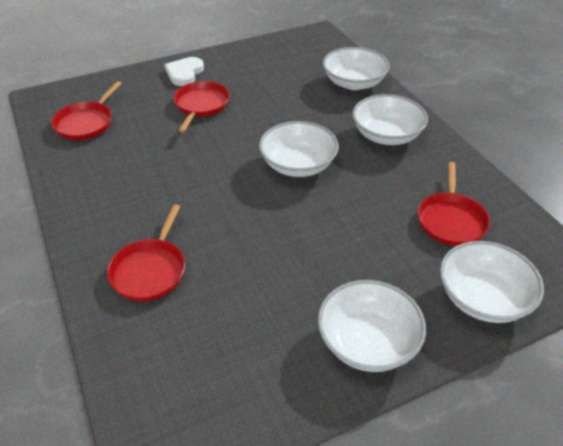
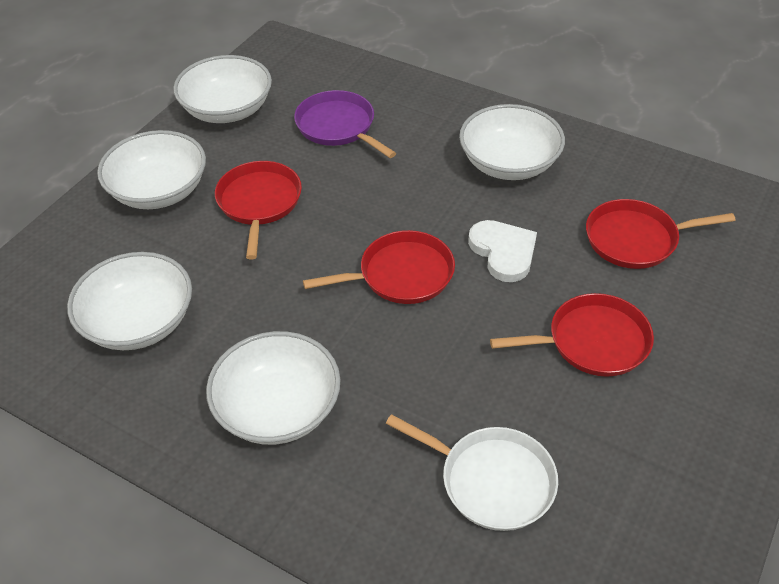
purple pan: none = 0 -> [294,90,396,158] = 1
white pan: none = 0 -> [386,414,558,531] = 1

